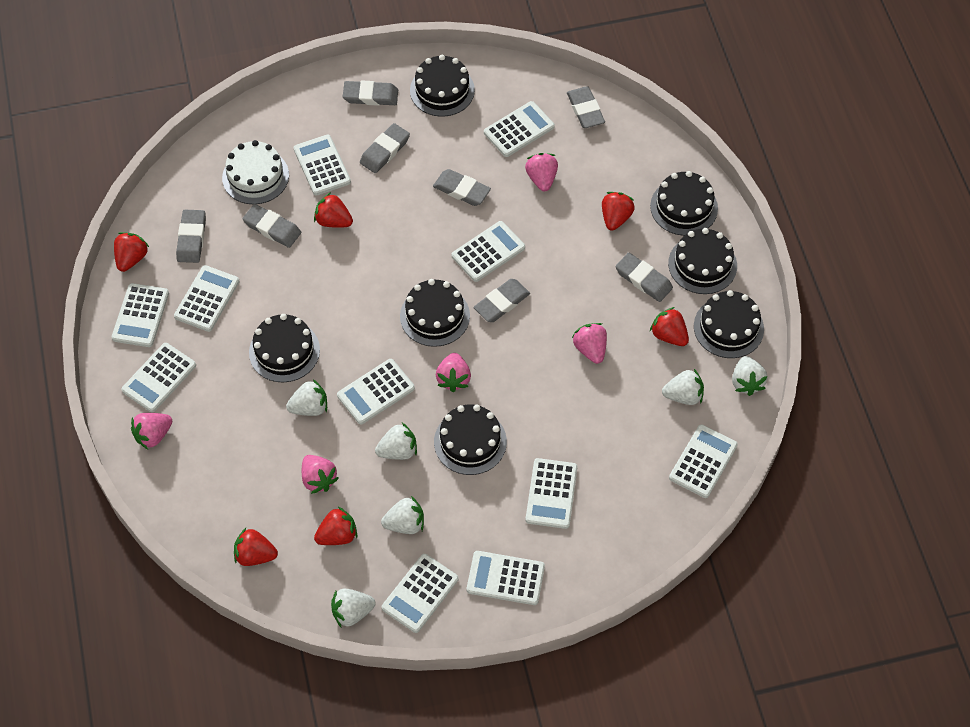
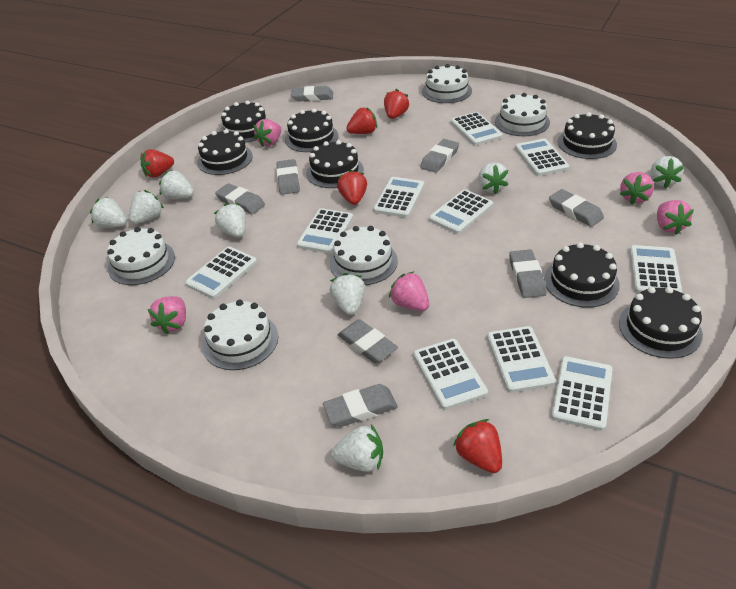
red strawberry: [114,232,149,272] [234,528,278,566] [314,192,353,228] [314,507,357,545] [602,192,635,231] [650,307,689,346] = 6 -> [141,149,174,178] [337,170,367,205] [346,107,377,134] [384,89,409,119] [453,419,502,473] = 5
white cake: [222,140,289,204] = 1 -> [107,227,175,285] [202,300,278,370] [330,226,398,285] [422,64,472,103] [495,93,550,136] = 5
white calculator: [112,283,169,347] [121,343,196,412] [174,265,239,332] [293,135,351,196] [337,359,415,424] [382,554,459,633] [452,221,525,282] [467,551,545,605] [484,101,555,157] [526,458,577,529] [669,424,738,498] = 11 -> [185,247,257,299] [296,208,353,254] [373,177,424,218] [413,339,488,410] [429,189,493,234] [451,112,503,145] [487,326,556,393] [515,139,569,176] [551,356,612,431] [630,245,682,293] = 10
white strawberry: [286,379,327,416] [331,589,376,627] [375,423,417,460] [381,496,424,534] [662,369,704,405] [732,356,768,396] = 6 -> [90,197,127,228] [129,190,164,224] [159,170,194,199] [214,203,246,238] [329,273,365,315] [331,425,383,472] [478,162,508,194] [650,156,684,189] = 8

